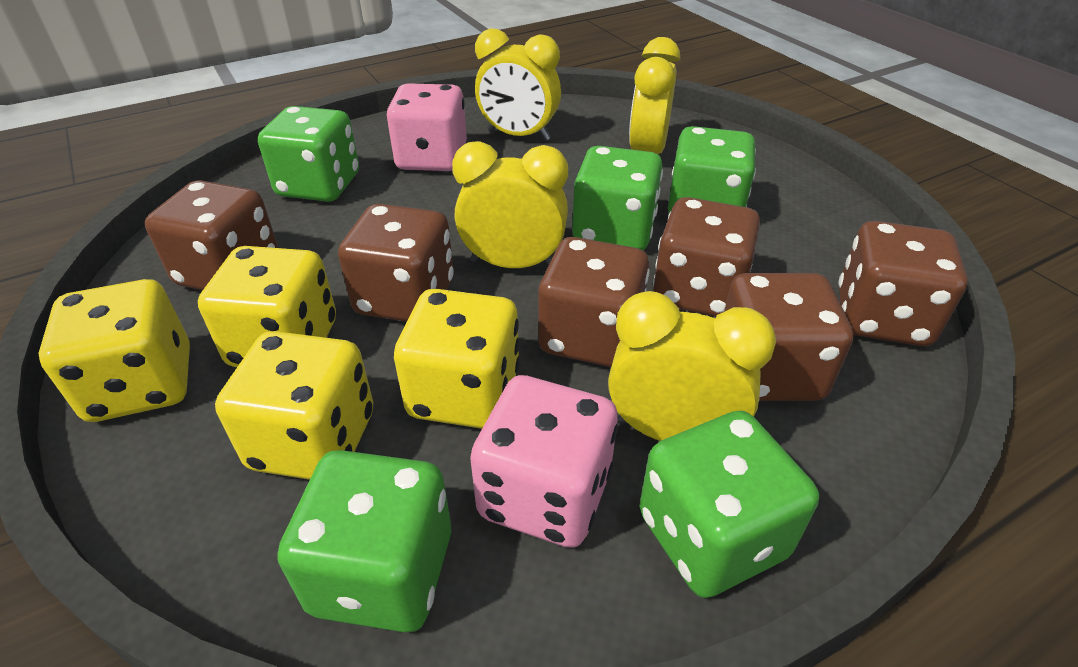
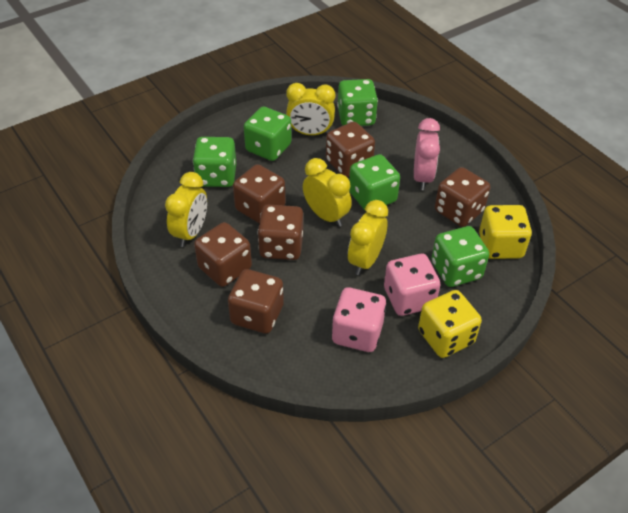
pink clock: none = 0 -> [414,118,440,190] = 1
yellow dice: [39,279,190,422] [198,246,336,367] [215,331,373,480] [394,289,520,429] = 4 -> [418,290,482,358] [479,205,532,259] = 2

